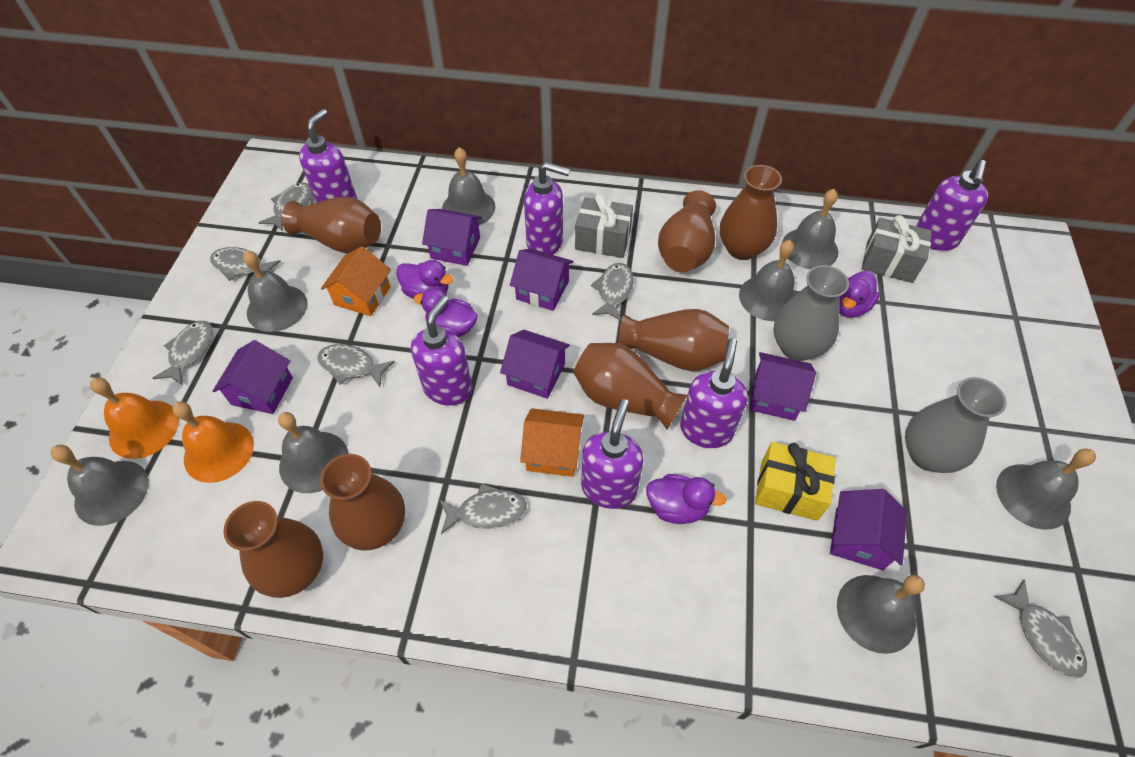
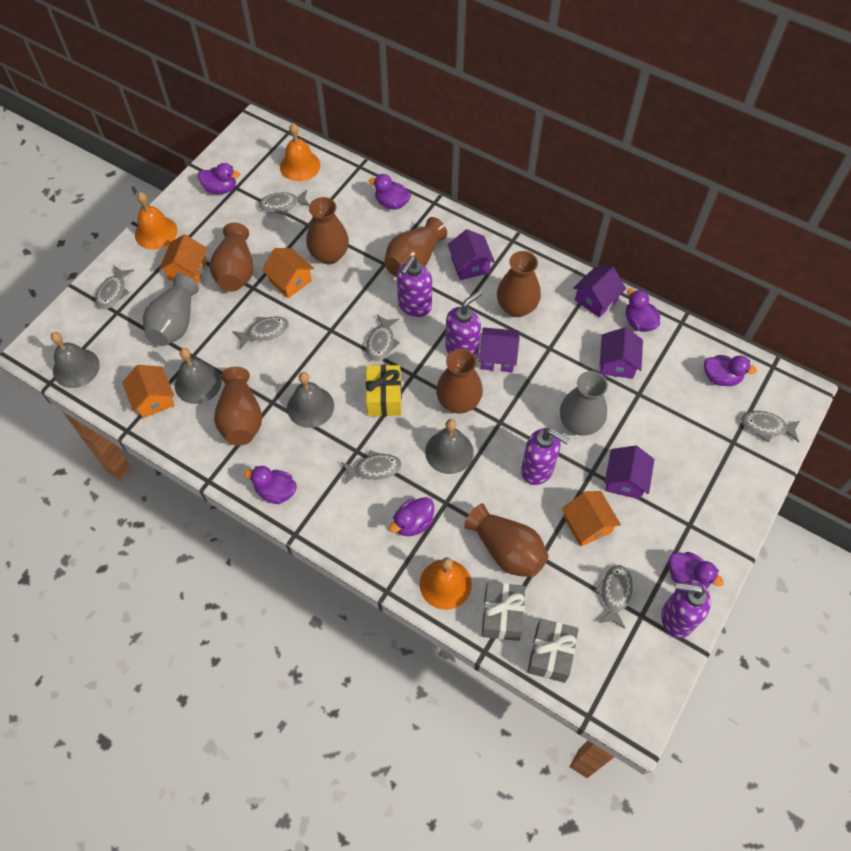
grey bell: [50,445,149,526] [243,251,308,332] [278,412,349,493] [442,147,495,225] [739,240,796,321] [782,189,839,269] [837,575,925,654] [996,448,1096,530] = 8 -> [51,332,100,388] [175,348,222,404] [287,372,334,428] [425,419,474,474] = 4
orange bell: [90,377,179,459] [172,401,254,483] = 2 -> [135,192,178,250] [280,123,320,181] [420,557,472,610] = 3
orange house: [321,246,391,316] [520,408,584,477] = 2 -> [122,365,175,418] [159,234,207,284] [262,248,314,298] [562,491,621,547] = 4
purple duck: [396,260,453,299] [414,288,478,337] [646,474,727,524] [838,270,880,318] = 4 -> [198,163,240,194] [244,466,297,504] [369,174,411,210] [389,497,434,536] [626,289,660,332] [669,552,724,589] [704,355,757,386] = 7
purple house: [213,340,293,414] [422,209,482,266] [500,330,570,399] [510,249,573,311] [750,352,816,421] [830,489,907,570] = 6 -> [448,229,495,280] [479,327,519,372] [573,267,626,318] [600,327,643,379] [605,446,655,499] = 5
purple soap dispenser: [299,109,357,203] [411,296,473,406] [524,162,570,255] [581,399,643,509] [680,338,748,448] [916,160,988,251] = 6 -> [397,256,432,317] [445,290,482,358] [521,428,570,485] [661,580,711,638] = 4

